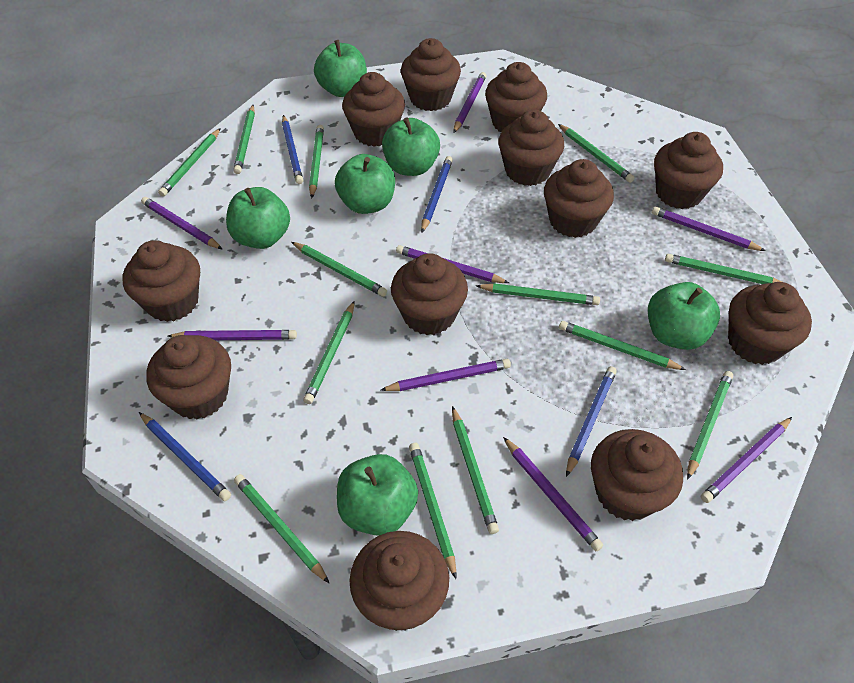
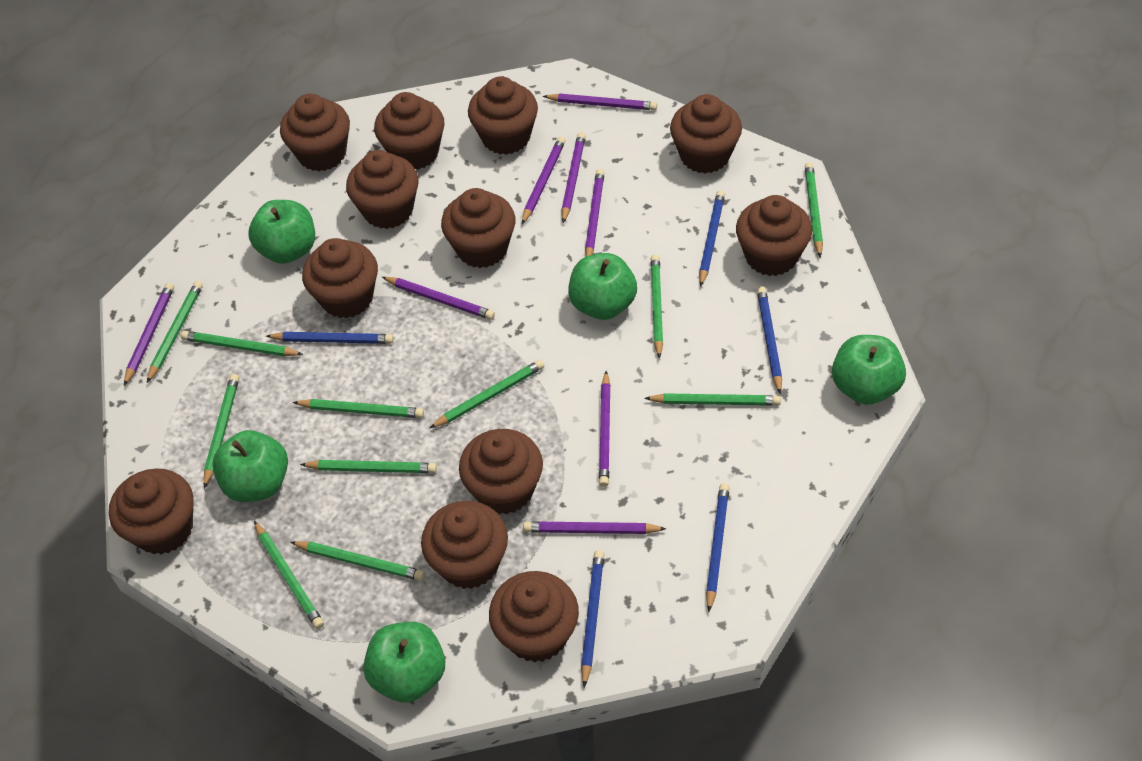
blue pencil: [139,412,231,501] [282,115,303,184] [421,156,453,233] [566,366,617,477] = 4 -> [266,332,394,344] [581,550,604,688] [699,190,725,287] [706,483,730,612] [757,287,782,394] = 5
green apple: [226,187,290,249] [314,40,367,97] [335,154,395,214] [337,454,418,536] [382,117,440,176] [648,282,720,350] = 6 -> [212,430,288,502] [248,200,315,264] [363,622,445,703] [568,253,637,320] [832,335,906,405] = 5
green pencil: [158,128,221,196] [233,105,255,174] [234,474,330,584] [291,242,387,297] [303,301,355,404] [309,125,324,199] [409,442,456,579] [452,406,499,534] [476,283,600,305] [558,124,635,183] [559,321,686,370] [665,254,782,284] [687,371,733,480] = 13 -> [147,281,203,383] [181,331,303,356] [204,374,239,489] [254,521,324,629] [290,541,425,581] [293,399,424,418] [300,460,437,473] [430,360,544,428] [644,393,781,406] [650,255,663,359] [805,162,823,258] = 11

